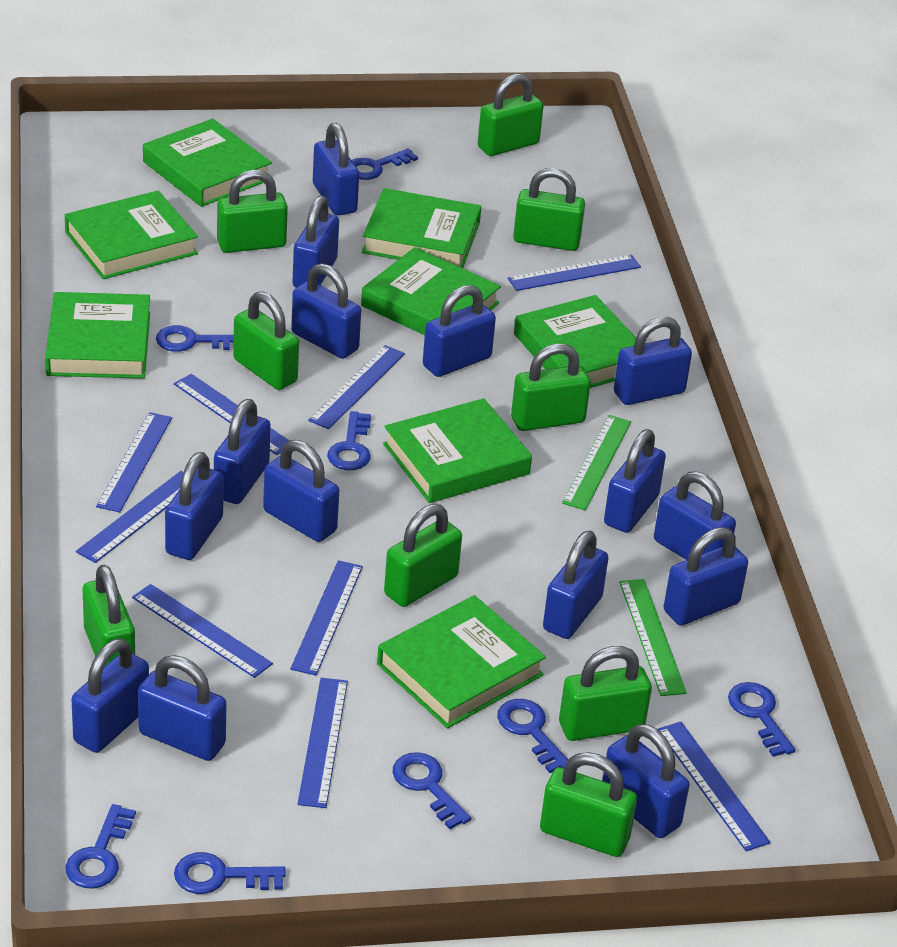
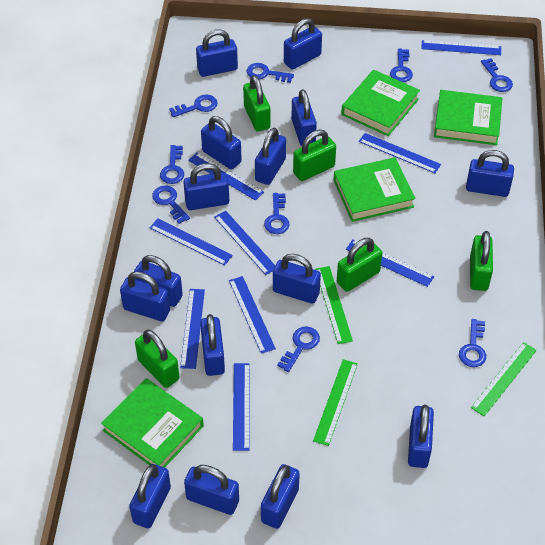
blue key: [65,804,136,889] [156,325,234,352] [174,852,286,894] [327,411,371,470] [352,148,418,180] [393,752,471,829] [497,699,568,773] [728,682,795,757] = 8 -> [152,186,190,224] [160,145,184,184] [169,95,218,117] [247,63,294,83] [264,193,289,234] [277,327,320,372] [390,49,413,82] [459,319,486,367] [481,58,513,92] = 9
green book: [45,292,150,379] [65,190,198,279] [143,119,272,207] [361,247,501,335] [362,188,481,268] [377,595,546,728] [383,398,532,503] [514,295,636,388] = 8 -> [101,378,204,468] [334,157,416,222] [341,70,420,136] [434,90,502,145] = 4
green padlock: [83,565,135,666] [217,170,288,253] [233,291,299,390] [384,504,462,607] [478,74,544,156] [511,344,591,431] [513,168,585,251] [540,752,637,857] [559,646,652,741] = 9 -> [135,330,179,388] [243,75,270,132] [293,130,336,181] [337,238,382,292] [470,231,493,291] = 5
green ruler: [562,415,631,510] [619,579,687,696] = 2 -> [313,359,358,446] [315,266,353,344] [471,342,537,416] = 3

